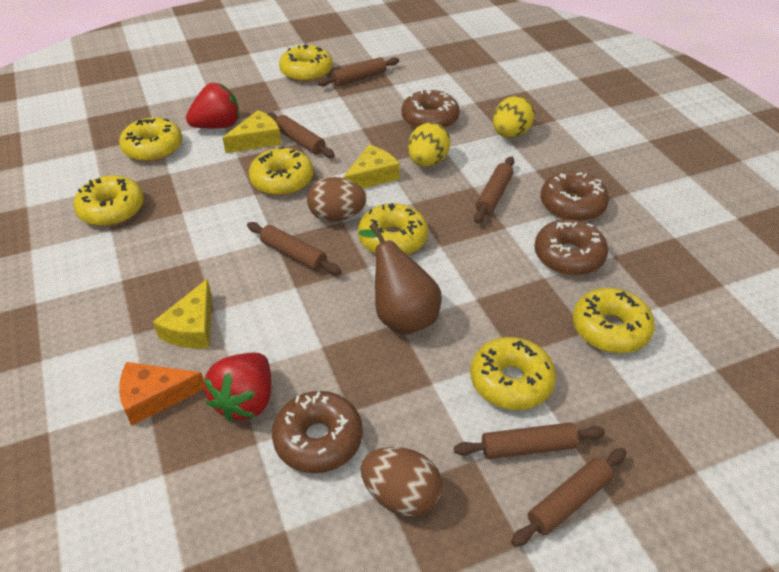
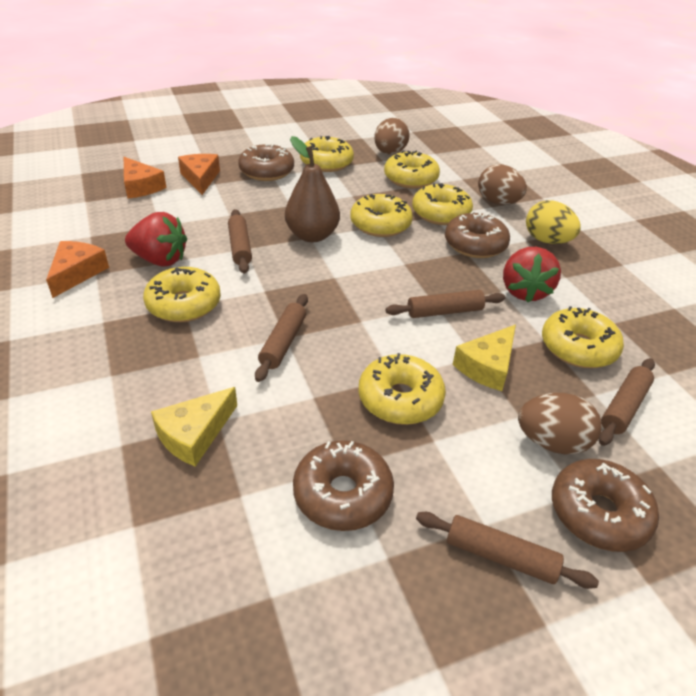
brown egg: [307,177,366,222] [361,447,442,516] = 2 -> [374,118,410,155] [478,164,527,205] [518,393,602,454] = 3
brown rolling pin: [247,222,341,275] [267,112,335,158] [318,57,399,86] [454,423,605,459] [474,156,514,224] [511,448,627,547] = 6 -> [228,209,252,274] [255,294,308,382] [386,290,505,318] [416,512,599,589] [598,358,655,446] = 5
orange cheese: [119,362,204,426] = 1 -> [46,241,109,298] [124,157,167,199] [178,154,220,195] = 3
yellow cheese: [153,279,212,349] [222,110,281,153] [343,145,400,189] = 3 -> [151,387,237,467] [453,325,516,391] = 2
yellow egg: [408,122,450,167] [493,96,535,138] = 2 -> [526,200,580,244] = 1

